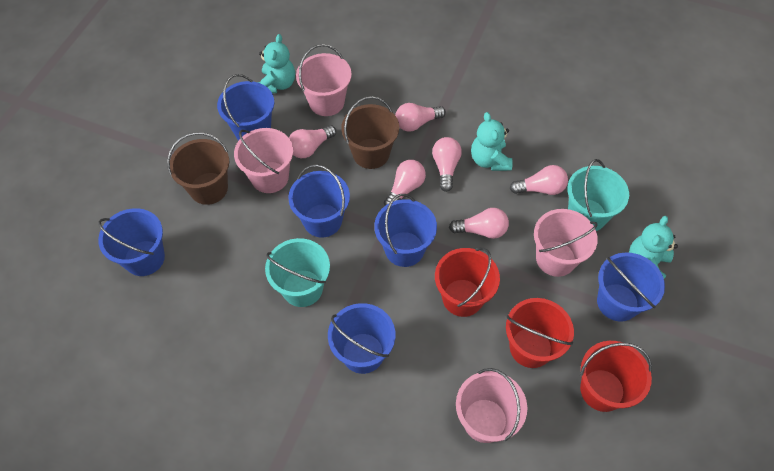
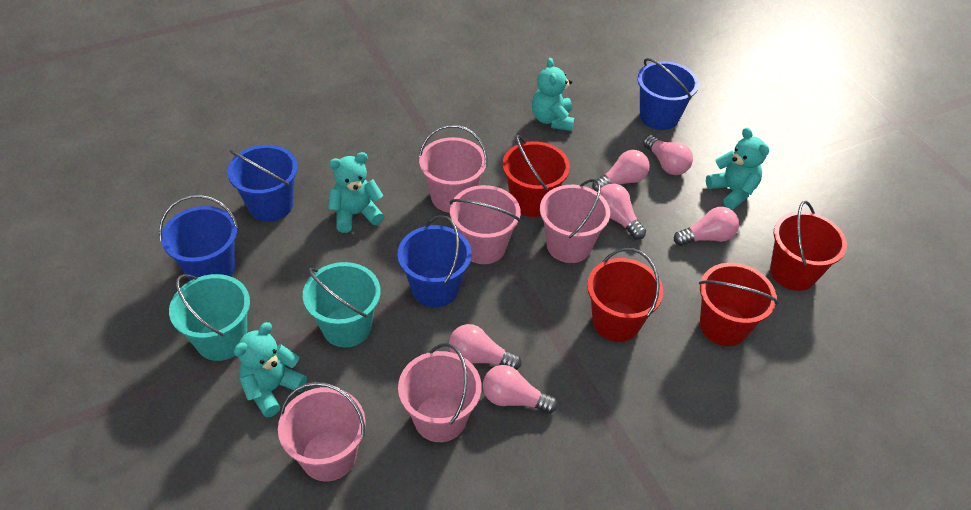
blue bucket: [98,208,165,276] [217,74,274,140] [288,164,350,238] [328,303,395,374] [374,194,437,267] [597,252,665,322] = 6 -> [159,195,238,281] [227,145,298,222] [398,215,472,307] [637,58,699,130] = 4
brown bucket: [167,132,229,205] [341,96,399,169] = 2 -> none = 0
pink bucket: [234,128,293,193] [296,44,352,116] [456,368,527,443] [534,209,598,277] = 4 -> [278,382,366,482] [398,343,481,442] [419,125,487,213] [450,185,521,264] [540,179,610,263] = 5
red bucket: [435,247,500,317] [506,298,574,368] [580,341,652,412] = 3 -> [503,135,570,217] [587,248,663,342] [699,263,778,346] [770,201,847,291] = 4
turquoise teddy bear: [258,34,295,93] [471,112,513,171] [629,216,678,278] = 3 -> [234,322,307,418] [328,152,384,233] [532,58,574,131] [706,128,769,210] = 4

